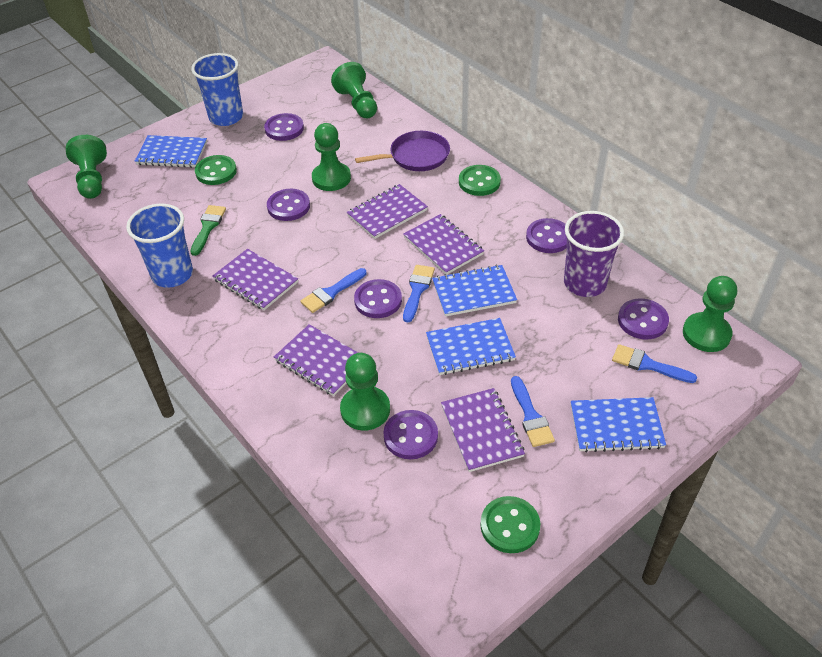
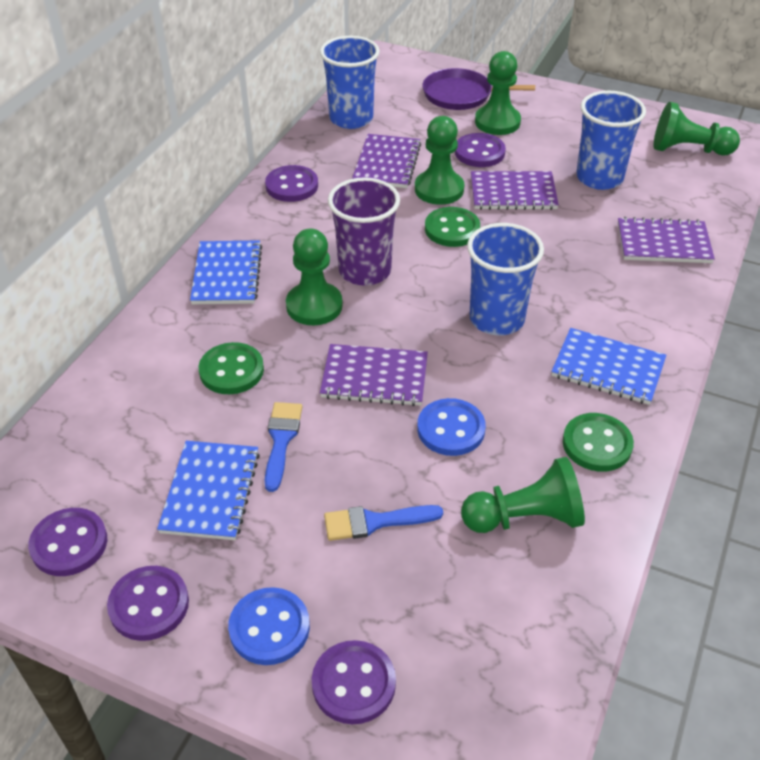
blue brush: [300,268,366,313] [403,265,435,322] [511,376,555,447] [612,344,697,383] = 4 -> [264,402,302,492] [324,505,443,541] = 2
blue button: none = 0 -> [228,587,310,665] [417,398,486,456] = 2
blue cup: [126,203,193,288] [191,53,243,126] = 2 -> [320,36,380,129] [467,223,544,335] [576,91,646,190] = 3
blue notebook: [135,135,207,168] [426,318,516,375] [432,265,517,317] [571,397,666,452] = 4 -> [157,441,260,540] [190,240,262,304] [551,328,666,405] = 3
green brush: [190,205,226,256] = 1 -> none = 0
purple button: [264,113,304,141] [267,189,310,221] [354,279,402,318] [383,410,438,459] [526,218,567,253] [618,299,669,339] = 6 -> [28,508,107,576] [107,566,189,641] [265,165,318,202] [312,640,396,724] [455,133,506,167] = 5
purple notebook: [212,249,298,310] [274,324,358,396] [347,184,428,239] [403,214,484,275] [441,388,525,472] = 5 -> [320,344,428,406] [352,134,421,188] [471,171,559,210] [618,217,715,263] = 4

